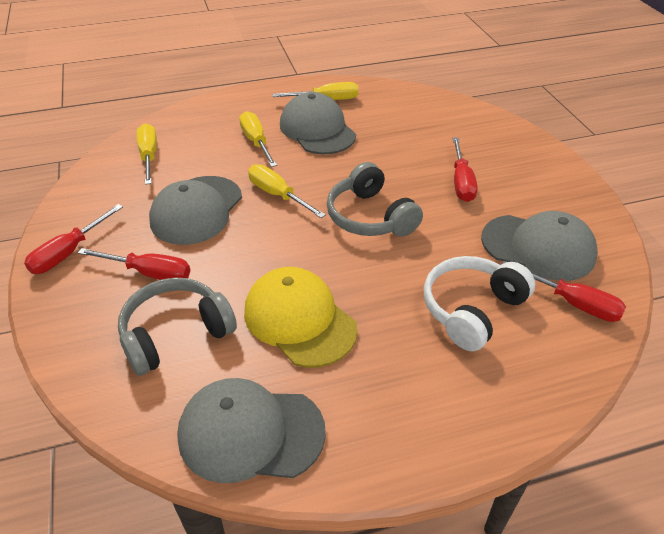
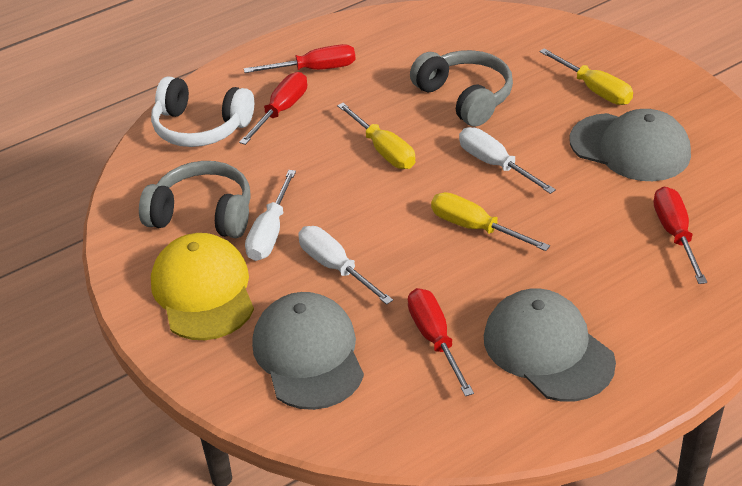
grey cap: [149,176,242,245] [177,378,326,483] [280,92,356,154] [481,211,598,281] = 4 -> [252,292,364,410] [484,288,616,402] [570,109,691,181] = 3
white screwdriver: none = 0 -> [245,170,296,261] [298,226,393,305] [459,127,556,194] = 3
yellow screwdriver: [136,123,157,185] [239,111,277,167] [248,164,326,218] [273,82,359,100] = 4 -> [337,103,415,169] [431,192,550,251] [539,48,633,105] = 3

